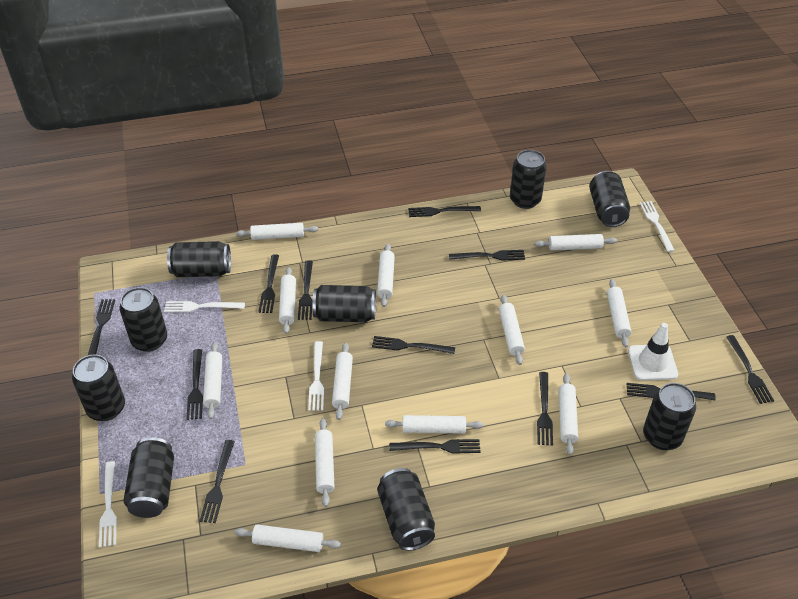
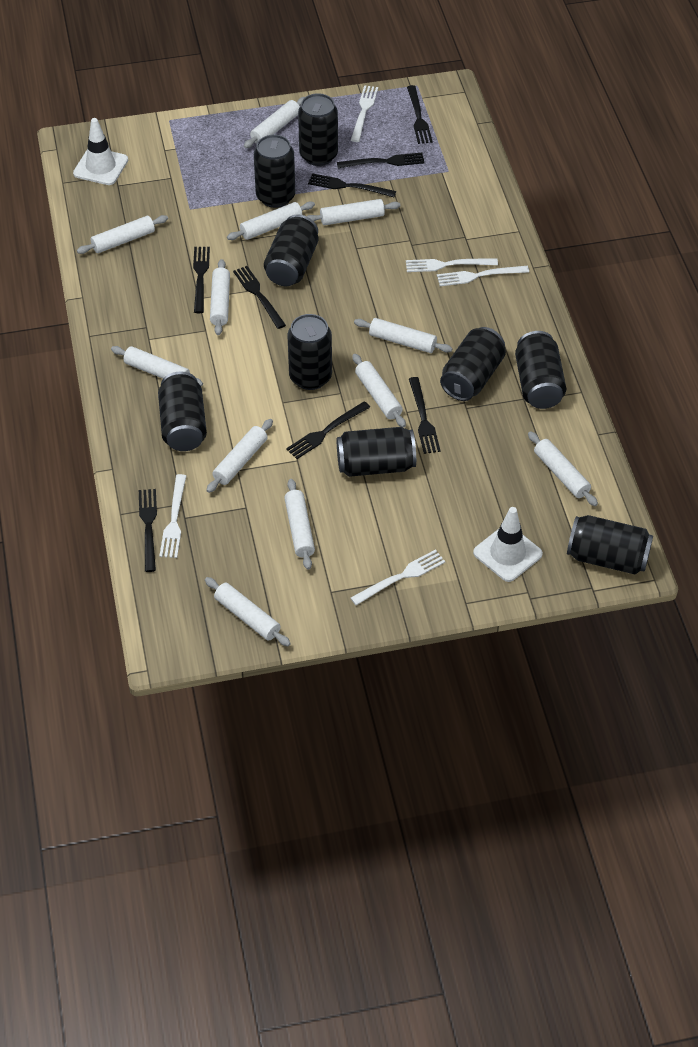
black fork: [88,299,115,355] [187,349,203,420] [199,440,235,523] [258,254,279,313] [298,260,313,320] [372,336,455,354] [389,439,481,454] [408,206,481,217] [449,250,525,261] [537,372,553,446] [627,383,716,400] [726,335,774,404] = 12 -> [139,489,157,572] [193,247,210,313] [233,266,286,329] [286,401,370,459] [308,173,396,197] [337,153,425,168] [407,85,433,144] [409,377,441,454] = 8
white fork: [99,461,117,548] [164,301,245,312] [308,341,324,411] [640,201,675,252] = 4 -> [159,474,186,558] [351,85,378,142] [351,550,445,605] [406,258,498,272] [437,266,529,286] = 5
white traffic cone: [628,323,678,381] = 1 -> [73,118,128,185] [473,507,543,582] = 2

